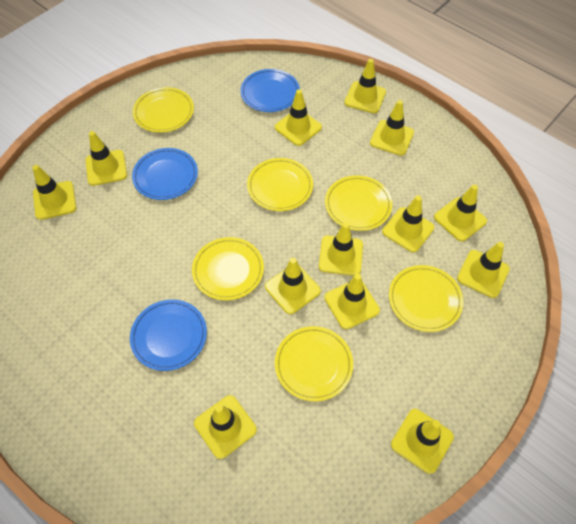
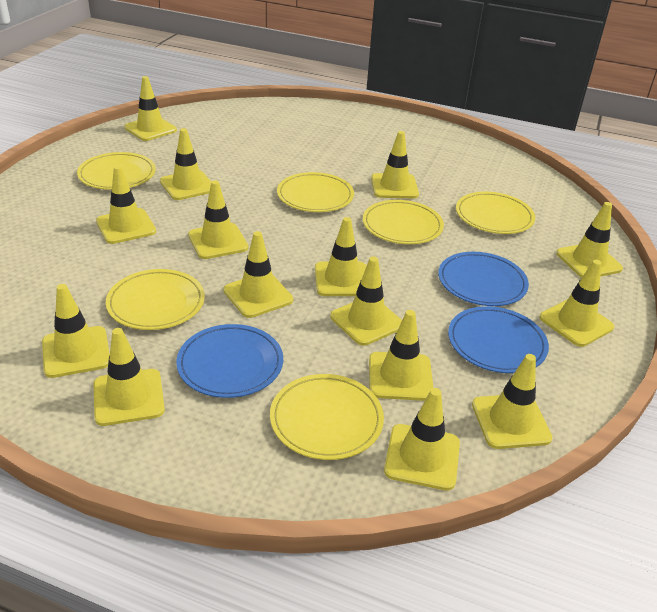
yellow traffic cone: [32,165,76,220] [85,131,127,186] [194,395,257,459] [265,258,321,314] [275,89,322,146] [319,223,363,276] [325,274,380,329] [344,59,386,113] [370,100,414,156] [382,195,434,252] [391,409,454,474] [434,184,487,241] [457,242,510,298] = 13 -> [42,284,110,378] [93,328,165,426] [96,166,156,244] [124,76,177,141] [160,128,211,200] [188,180,248,259] [223,231,293,318] [315,217,367,296] [330,256,402,346] [369,310,433,401] [371,131,419,198] [384,388,460,491] [472,354,553,449] [539,260,614,347] [556,202,623,278] = 15

